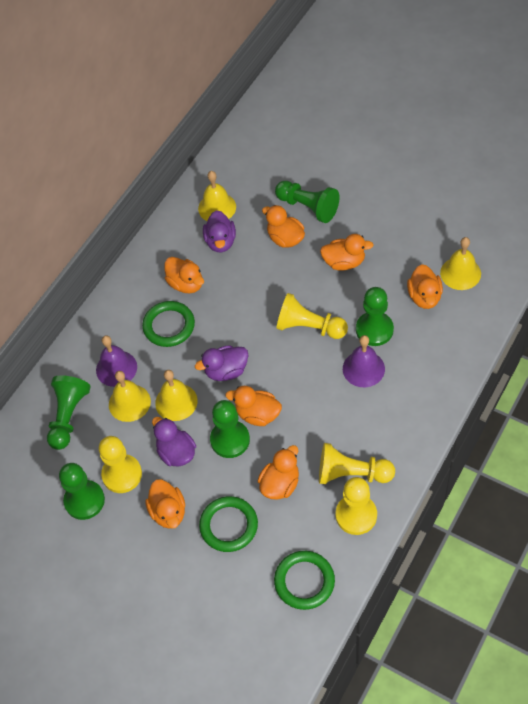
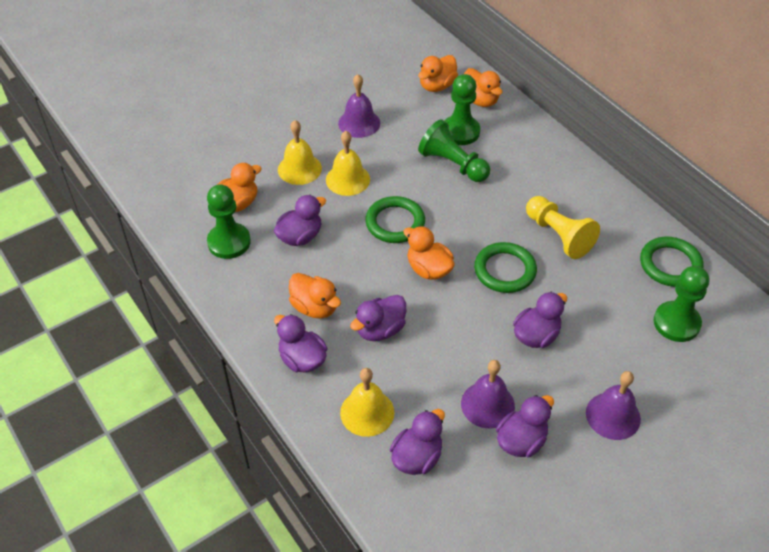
green pawn: [47,375,91,450] [59,463,105,520] [210,400,250,458] [275,181,339,223] [356,287,394,346] = 5 -> [207,184,251,259] [418,119,490,182] [444,74,480,145] [653,266,709,342] = 4
orange duck: [145,479,185,529] [164,257,204,293] [225,386,282,426] [258,445,299,500] [262,205,305,248] [320,234,374,271] [407,264,443,309] = 7 -> [217,163,262,213] [289,273,341,319] [403,226,454,280] [418,55,458,92] [464,68,502,107] = 5
purple bell: [96,335,137,387] [343,335,385,387] = 2 -> [338,74,380,138] [461,360,515,429] [586,371,641,440] = 3
purple duck: [152,417,196,467] [195,345,248,381] [203,210,236,252] = 3 -> [274,195,326,246] [274,314,327,372] [350,295,406,341] [390,409,445,475] [496,395,554,457] [513,292,567,348] = 6
yellow bell: [109,371,151,422] [155,370,198,421] [198,171,236,221] [440,237,481,290] = 4 -> [278,120,322,185] [326,131,370,196] [340,368,394,437] = 3
yellow pawn: [99,436,142,493] [276,293,348,339] [319,443,395,484] [336,477,377,535] = 4 -> [526,196,600,259] = 1

